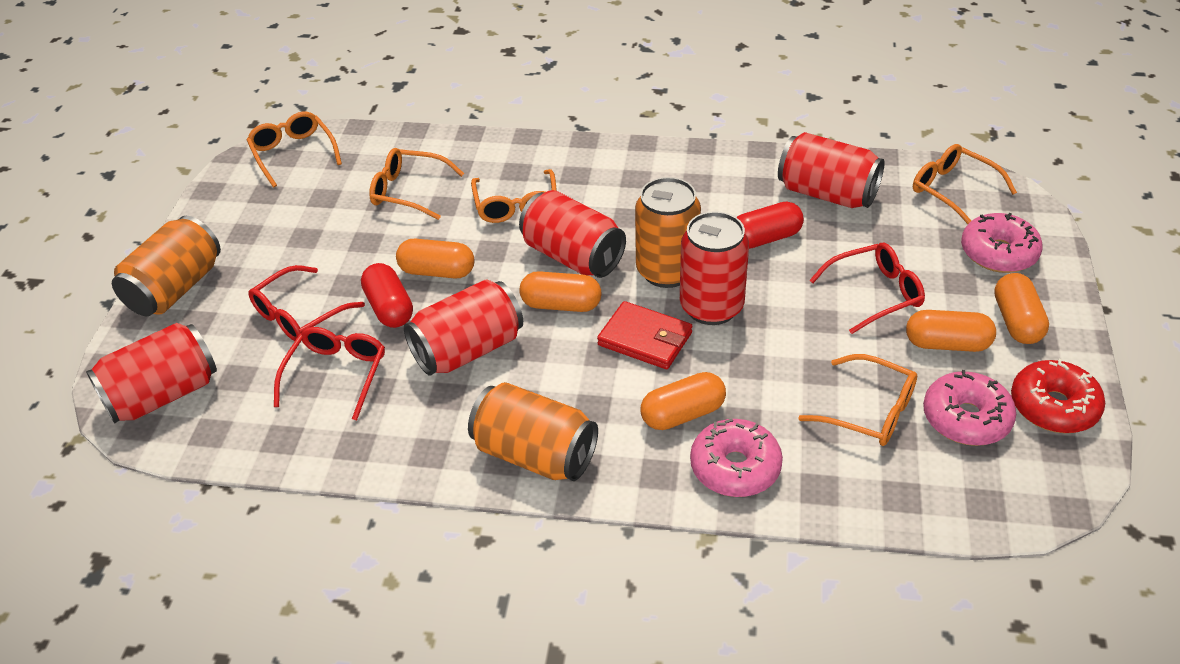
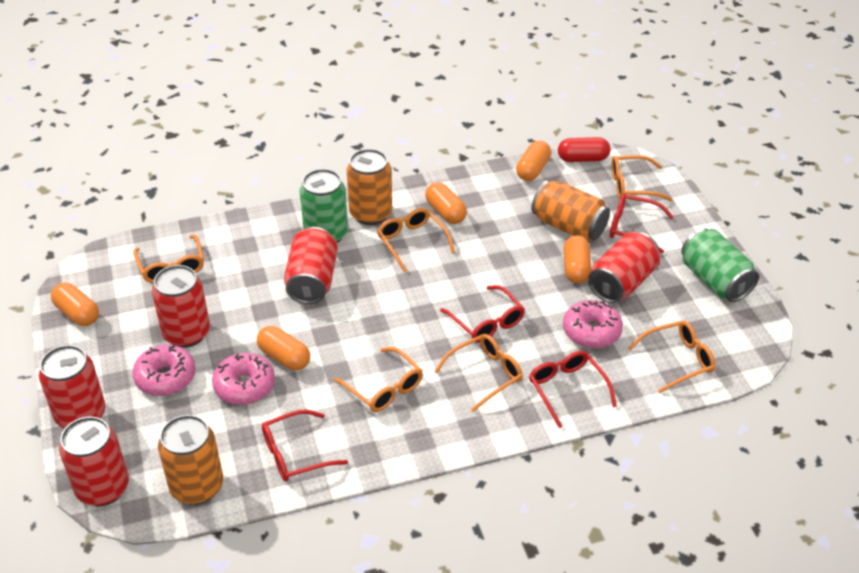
green can: none = 0 -> [300,169,348,243] [681,228,759,302] = 2
orange glasses: [247,111,342,187] [369,148,464,220] [471,169,557,223] [798,354,917,446] [913,144,1017,224] = 5 -> [133,235,204,283] [334,347,423,412] [377,208,455,273] [434,334,523,412] [612,155,673,202] [628,321,715,393] = 6
red capsule: [361,263,413,328] [737,201,804,249] = 2 -> [558,137,610,162] = 1
red donut: [1011,359,1105,433] = 1 -> none = 0
red glasses: [249,265,365,341] [274,327,385,421] [809,243,925,334] = 3 -> [262,410,348,481] [440,285,525,343] [529,351,617,428] [610,194,674,253] = 4
red wallet: [597,301,692,369] = 1 -> none = 0

